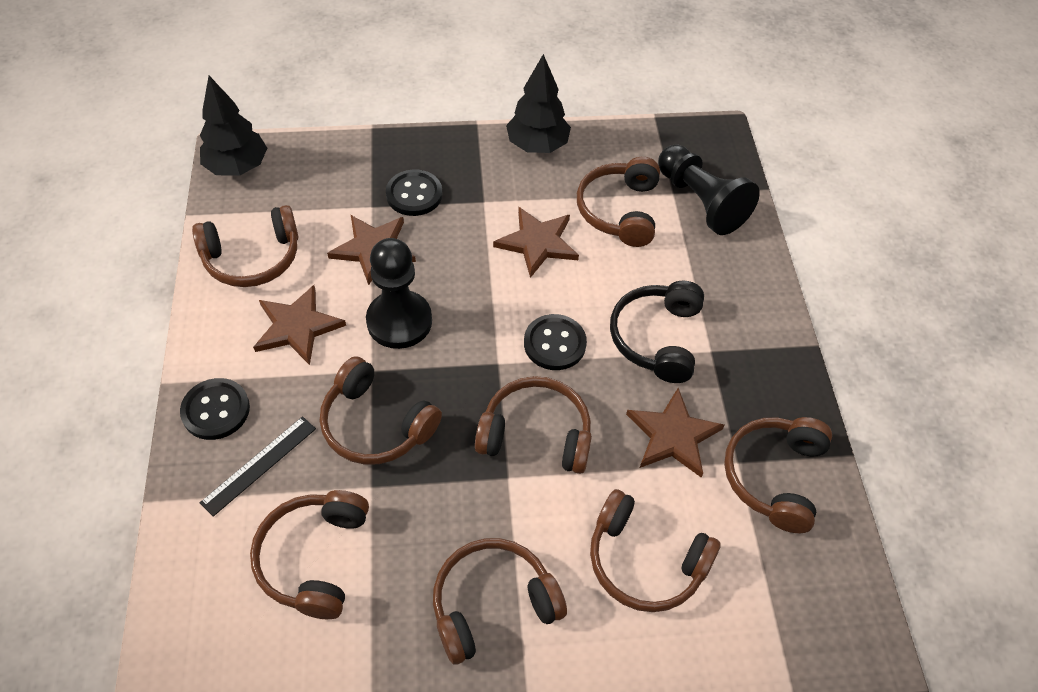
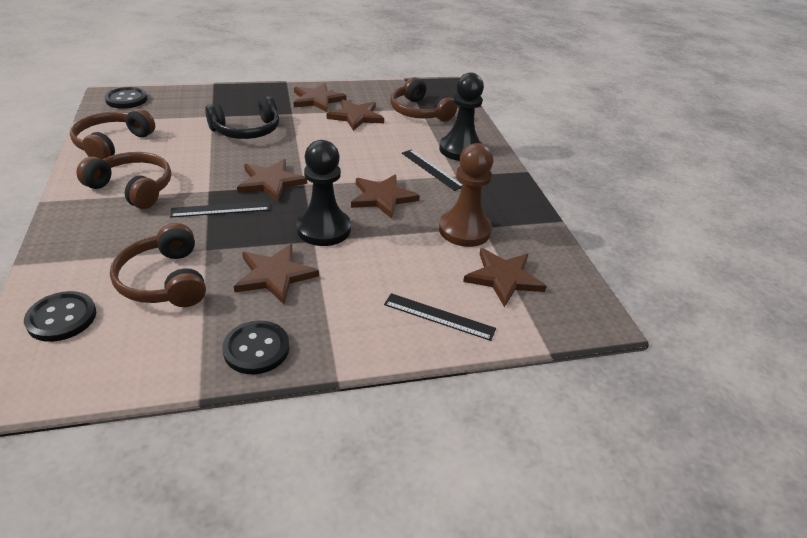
black ruler: [200,416,316,517] = 1 -> [170,201,270,218] [384,293,496,341] [402,149,462,191] = 3
black tree: [200,76,267,176] [506,54,571,153] = 2 -> none = 0
brown headphones: [192,205,299,287] [250,490,369,619] [320,356,442,465] [433,538,567,665] [475,376,592,474] [577,157,660,247] [590,489,721,612] [724,417,832,533] = 8 -> [70,108,155,159] [76,152,171,209] [110,223,206,307] [390,77,457,121] = 4
brown pawn: none = 0 -> [439,143,493,247] = 1
brown star: [253,285,346,365] [327,215,416,285] [493,207,579,278] [626,388,725,477] = 4 -> [234,244,319,304] [237,159,307,202] [294,83,346,112] [327,99,384,131] [351,175,420,219] [463,248,547,307] = 6

